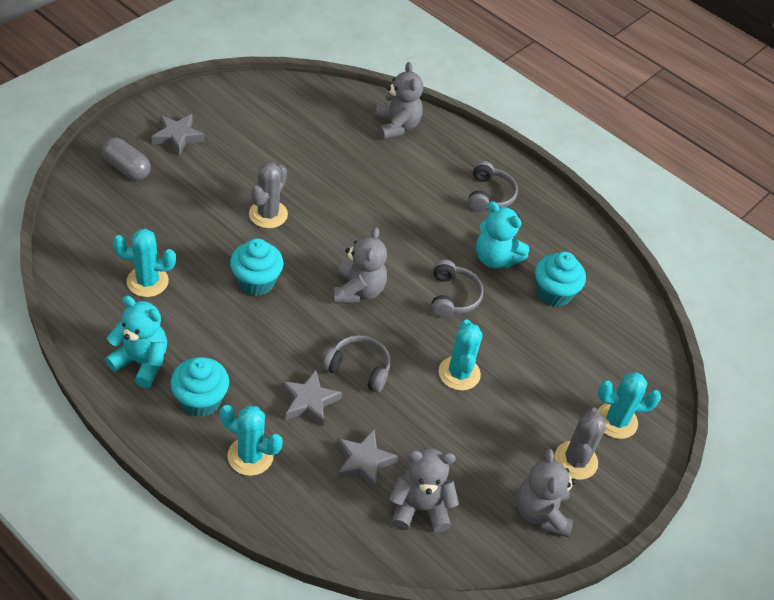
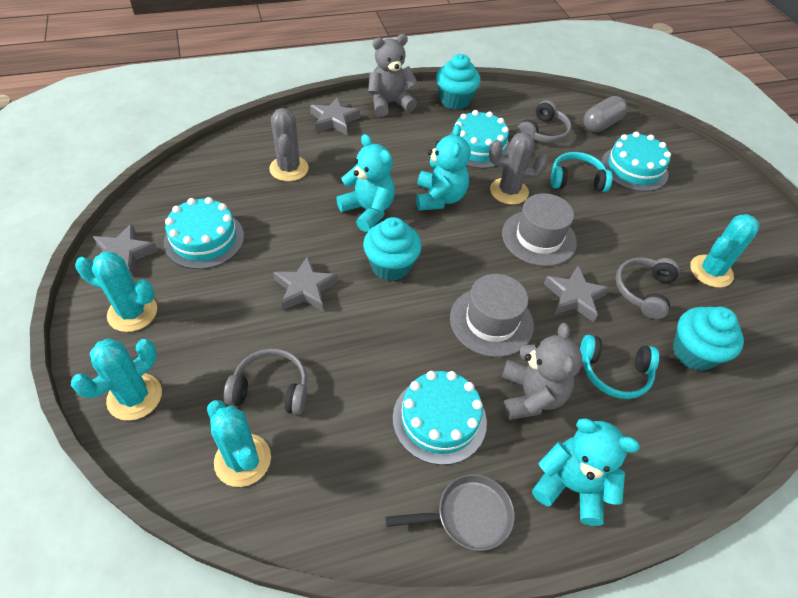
grey hat: none = 0 -> [450,274,534,357] [502,193,577,266] = 2
grey pan: none = 0 -> [386,474,514,551] = 1
grey star: [152,114,205,156] [281,370,342,426] [337,429,398,489] = 3 -> [93,224,158,277] [273,256,338,311] [310,97,360,135] [544,266,609,322] = 4
grey teddy bear: [333,227,387,303] [375,62,423,139] [389,448,459,533] [516,449,576,537] = 4 -> [368,34,418,117] [502,323,582,420] = 2
turquoise cake: none = 0 -> [164,197,244,269] [393,371,487,465] [449,110,509,168] [601,132,671,192] = 4
turquoise headphones: none = 0 -> [551,152,613,192] [580,335,659,399] = 2
turquoise teddy bear: [105,295,167,388] [476,201,529,268] = 2 -> [336,134,395,232] [416,124,471,211] [532,418,640,526] = 3

